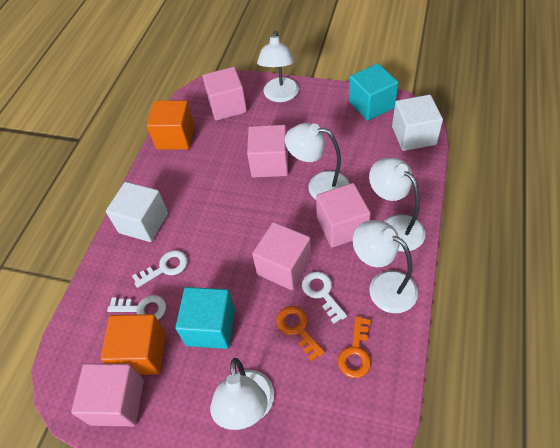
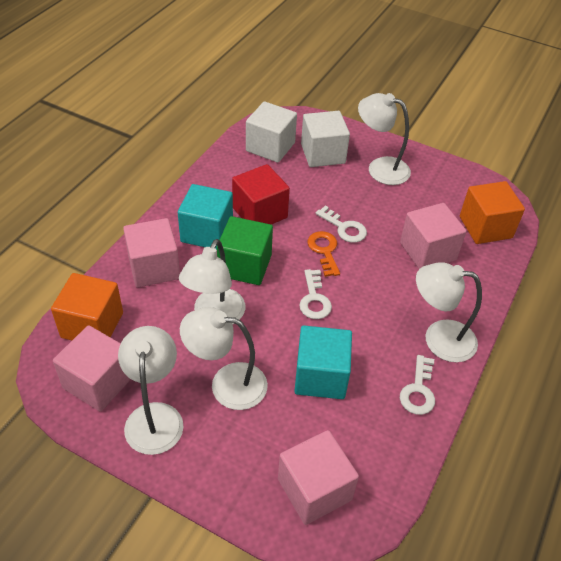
green cube: none = 0 -> [217,216,273,285] = 1
orange key: [276,306,325,362] [338,316,371,378] = 2 -> [308,231,340,277] = 1
pink cube: [71,364,144,427] [203,67,247,121] [247,125,288,178] [252,222,311,290] [316,183,371,248] = 5 -> [53,325,131,412] [123,218,180,287] [278,430,359,525] [400,203,466,269] = 4
red cube: none = 0 -> [232,164,290,225] = 1

